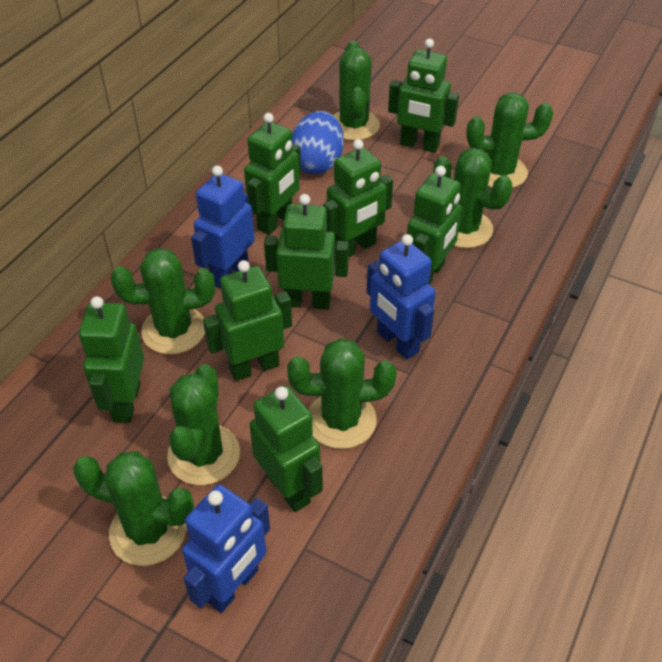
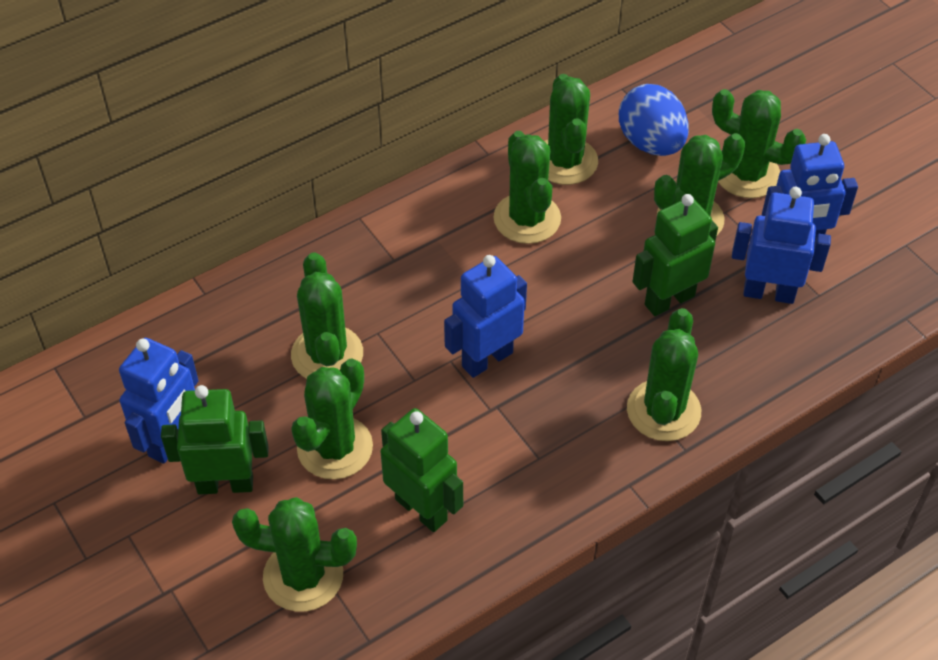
blue robot: [182,484,270,613] [191,166,255,289] [367,234,436,359] = 3 -> [119,338,199,464] [444,255,527,378] [732,187,831,304] [762,134,858,241] = 4
green cactus: [73,451,194,566] [111,248,215,354] [167,364,240,485] [287,338,397,449] [333,41,380,141] [433,148,512,248] [466,92,553,188] = 7 -> [232,497,357,612] [291,252,363,379] [291,359,373,479] [494,131,561,244] [545,74,598,185] [627,308,701,441] [654,133,745,235] [712,89,806,198] = 8
green robot: [79,296,144,423] [203,260,292,381] [244,113,301,235] [250,386,323,512] [264,194,349,310] [323,139,393,257] [388,39,459,153] [407,166,462,285] = 8 -> [161,385,269,495] [380,408,463,532] [632,194,718,316] = 3

